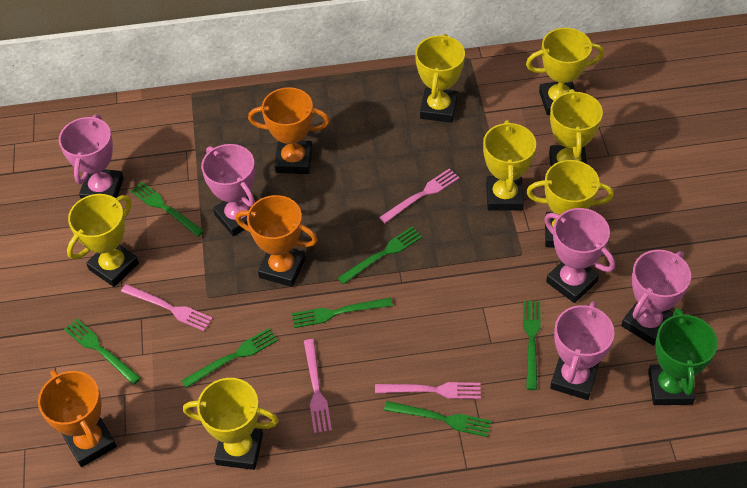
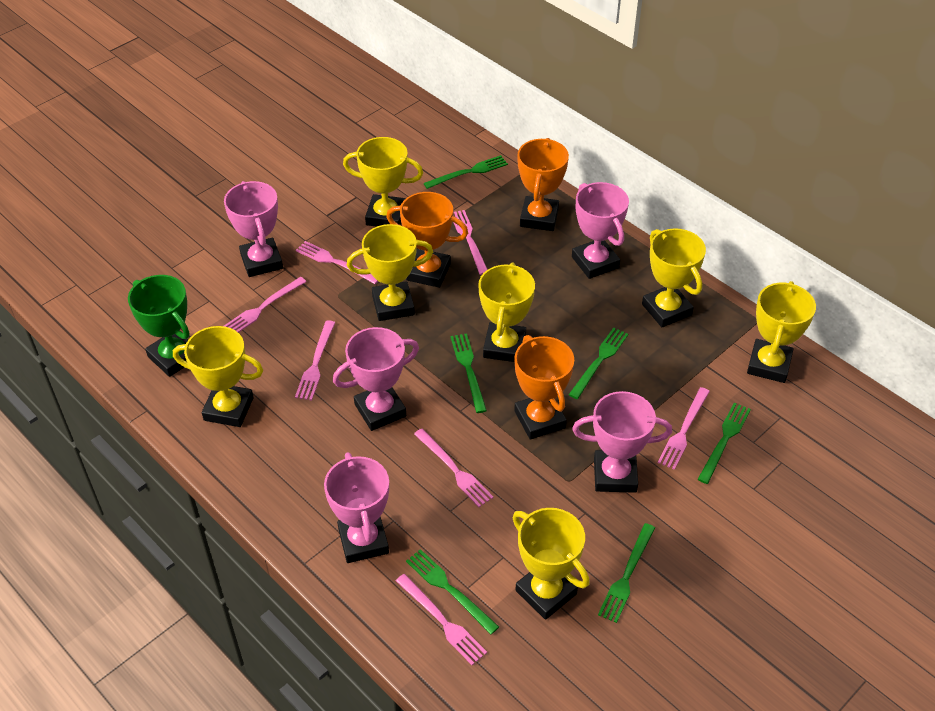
green fork: [64,318,141,385] [130,182,204,237] [181,328,278,388] [292,298,393,328] [338,226,423,285] [384,401,491,437] [523,300,541,390] = 7 -> [406,549,499,635] [424,155,508,189] [450,333,487,413] [569,327,628,399] [598,523,655,623] [698,402,751,484] = 6
pink fork: [121,284,213,331] [304,339,332,433] [375,382,481,399] [379,168,459,223] = 4 -> [224,277,306,333] [295,320,335,401] [296,241,378,284] [396,574,487,665] [414,429,493,507] [453,210,488,275] [658,387,710,470] = 7

